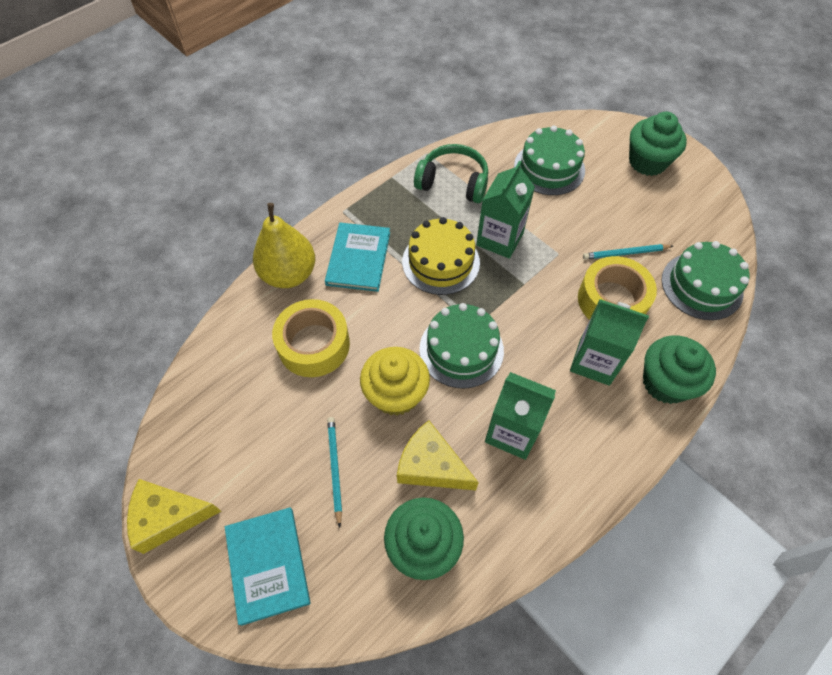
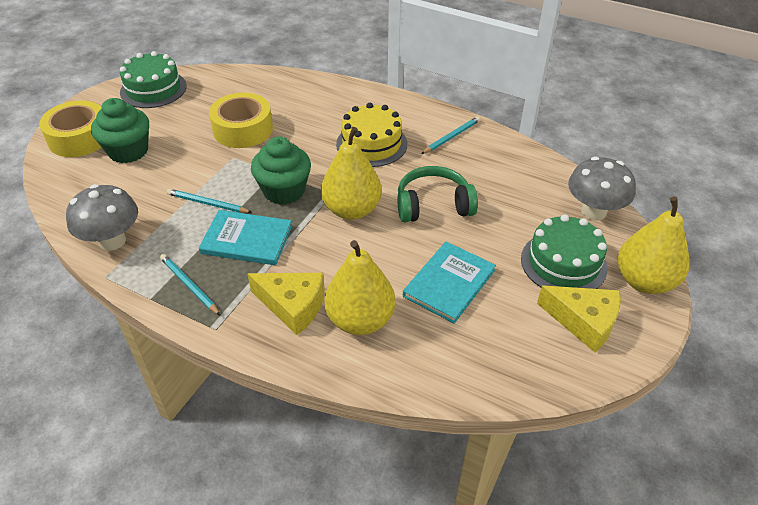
green cake: [419,303,504,388] [514,125,585,195] [662,241,749,320] = 3 -> [120,51,187,108] [521,214,607,289] = 2
green carton: [476,161,535,259] [485,372,556,460] [570,299,649,386] = 3 -> none = 0
green cupcake: [384,497,464,580] [629,112,687,176] [643,335,716,404] = 3 -> [91,98,149,163] [251,137,311,205] = 2
grey mushroom: none = 0 -> [66,184,138,251] [568,157,636,221] = 2
turquoise pencil: [327,417,342,528] [583,244,673,260] = 2 -> [160,254,221,316] [167,189,252,213] [421,116,480,154] = 3
yellow cupcake: [360,347,430,416] = 1 -> none = 0
yellow pear: [253,203,315,288] = 1 -> [321,127,382,220] [324,240,396,335] [618,197,690,294] = 3

